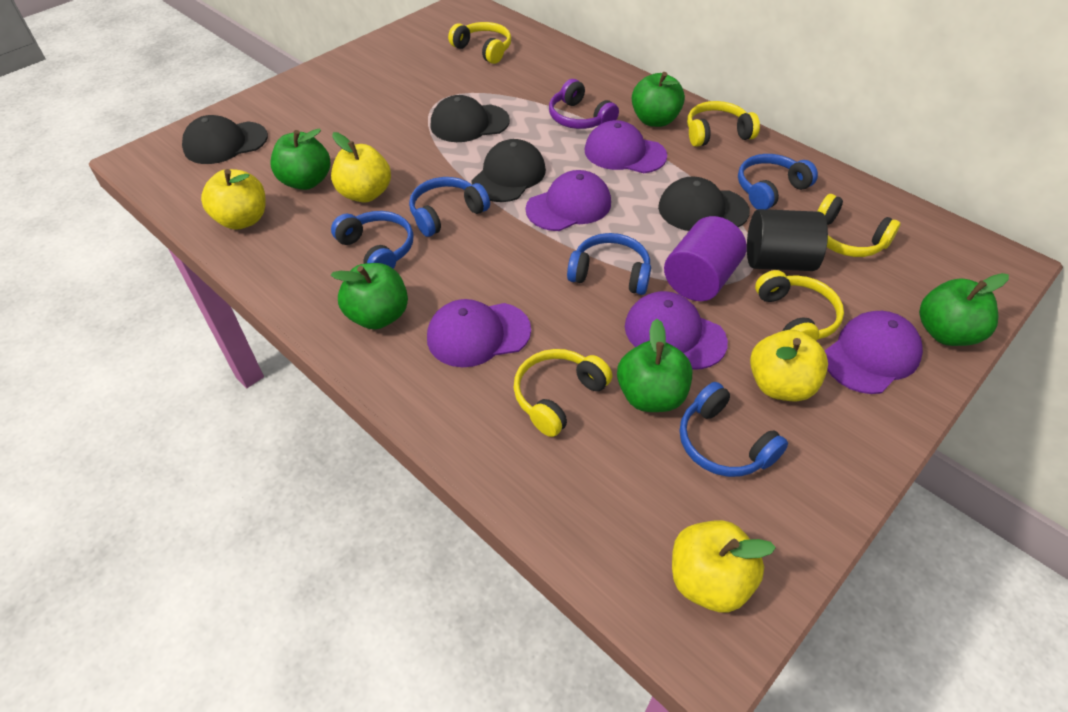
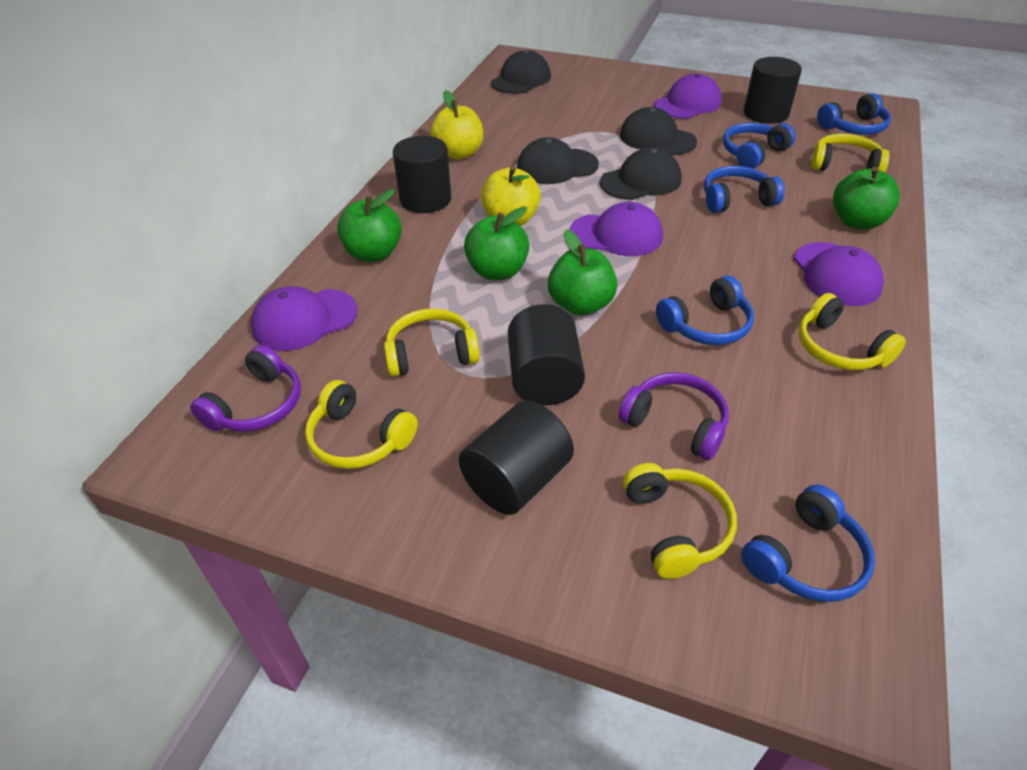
black cylinder: [747,209,828,271] = 1 -> [393,136,451,213] [459,400,574,515] [508,304,585,406] [744,57,802,124] = 4
green apple: [271,129,330,190] [331,263,408,329] [617,319,692,412] [632,72,685,127] [919,273,1009,346] = 5 -> [337,189,402,262] [464,207,529,280] [548,229,617,316] [833,167,900,230] = 4
purple cap: [427,299,531,367] [526,170,611,231] [585,120,667,173] [625,291,728,370] [825,311,923,394] = 5 -> [251,286,358,351] [569,202,663,256] [654,74,721,119] [794,242,884,306] = 4
purple cylinder: [664,216,747,301] = 1 -> none = 0
purple headphones: [549,79,619,129] = 1 -> [190,345,301,432] [619,372,729,460] = 2
yellow apple: [201,169,266,230] [331,132,391,203] [672,520,776,613] [750,330,828,402] = 4 -> [430,90,483,160] [481,166,541,226] = 2

